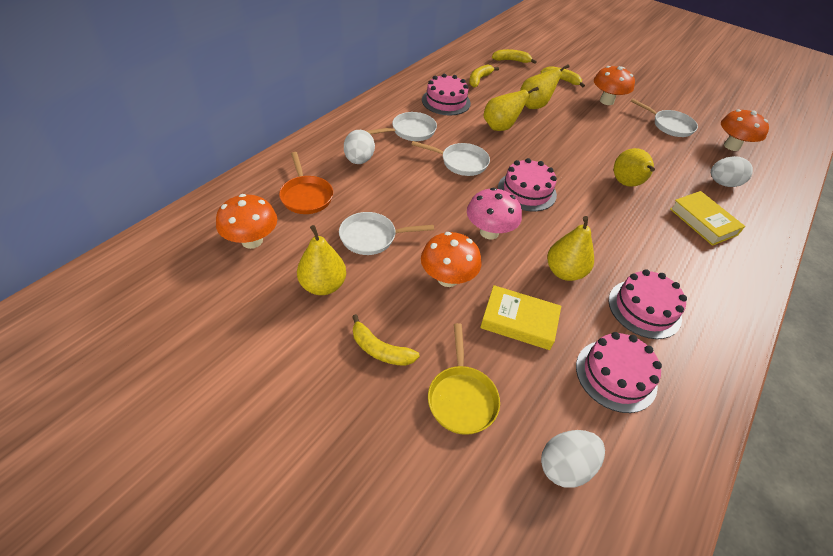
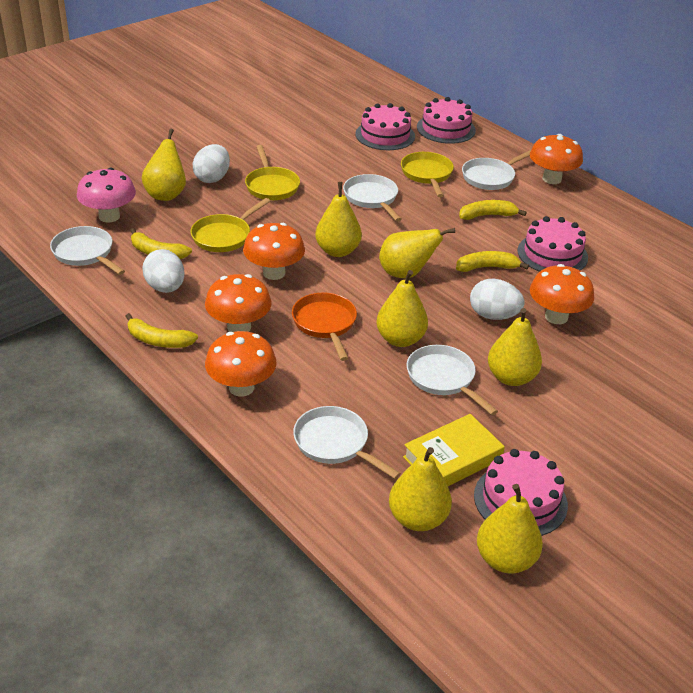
orange mushroom: [216,194,277,249] [421,232,482,287] [594,66,635,105] [721,109,769,151] = 4 -> [205,274,272,332] [205,331,277,396] [243,223,305,280] [530,134,583,184] [530,264,594,324] = 5
white pan: [339,212,434,255] [366,112,437,141] [411,141,490,176] [631,99,698,137] = 4 -> [50,226,125,275] [293,406,401,479] [343,174,402,222] [407,345,498,415] [462,150,531,190] = 5
yellow book: [480,285,561,350] [670,191,745,246] = 2 -> [403,414,505,486] = 1
yellow pan: [428,323,500,435] = 1 -> [191,198,270,252] [245,145,300,200] [401,152,454,197] = 3
yellow pear: [297,225,346,295] [484,87,539,131] [520,64,570,109] [547,216,594,281] [614,148,655,187] = 5 -> [142,129,186,201] [315,182,362,257] [376,270,428,347] [379,228,455,278] [389,447,452,531] [477,484,543,574] [488,308,542,386] = 7

